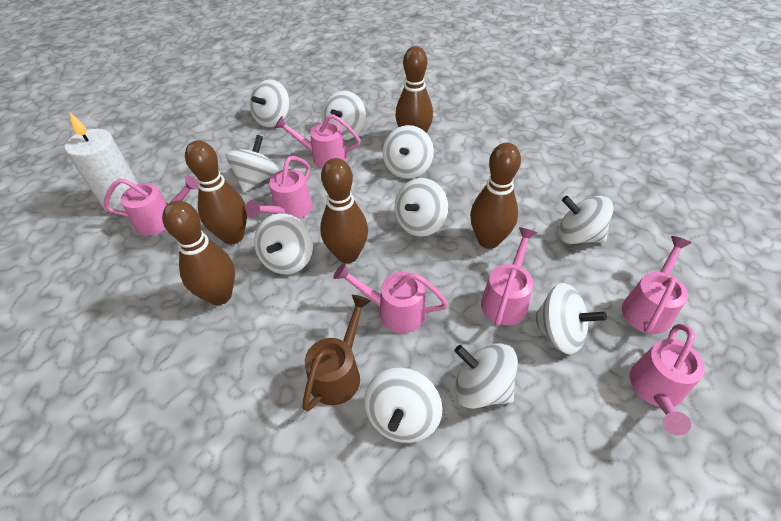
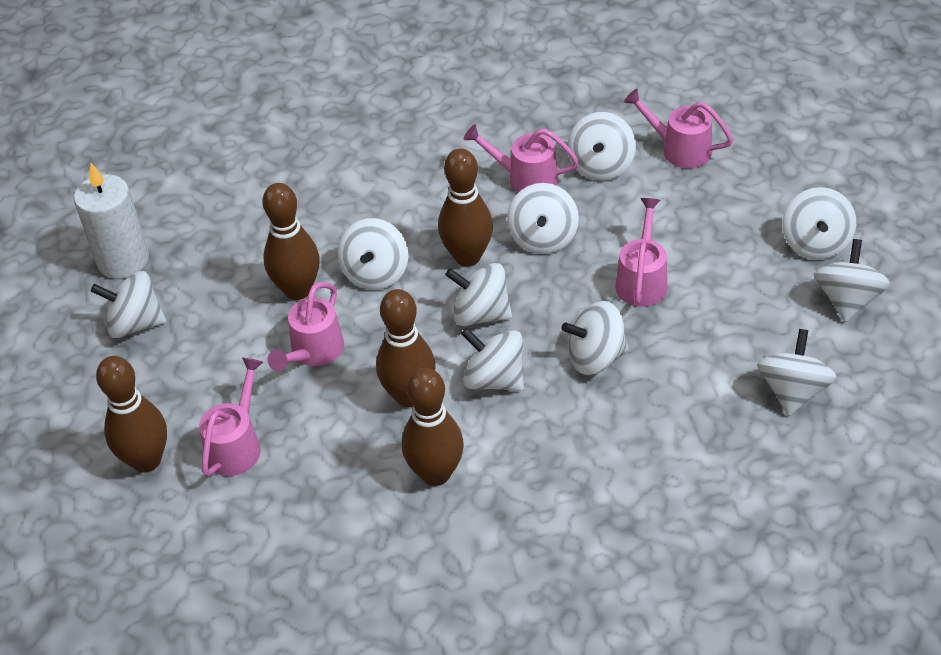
brown watering can: [302,295,371,412] = 1 -> none = 0
pink watering can: [104,176,199,235] [245,156,313,219] [274,114,361,168] [333,263,448,333] [481,227,537,326] [622,236,691,334] [630,324,705,435] = 7 -> [199,357,263,476] [268,282,344,371] [464,124,579,193] [616,198,668,307] [624,89,733,169] = 5

